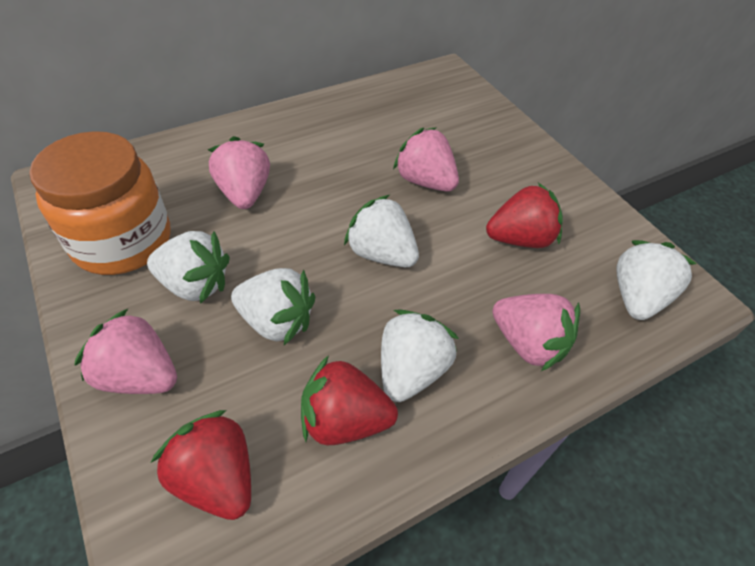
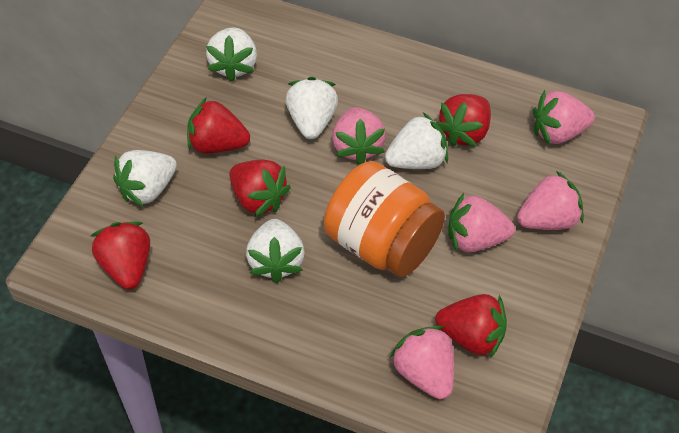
pink strawberry: [74,309,177,394] [208,136,270,209] [393,127,459,192] [492,294,580,371] = 4 -> [332,107,386,165] [390,325,454,399] [448,193,515,252] [517,171,584,230] [533,90,595,145] = 5
red strawberry: [151,410,251,520] [301,355,398,445] [486,183,563,248] = 3 -> [91,221,150,290] [187,97,250,154] [229,160,291,217] [435,294,507,358] [437,94,491,147] = 5

